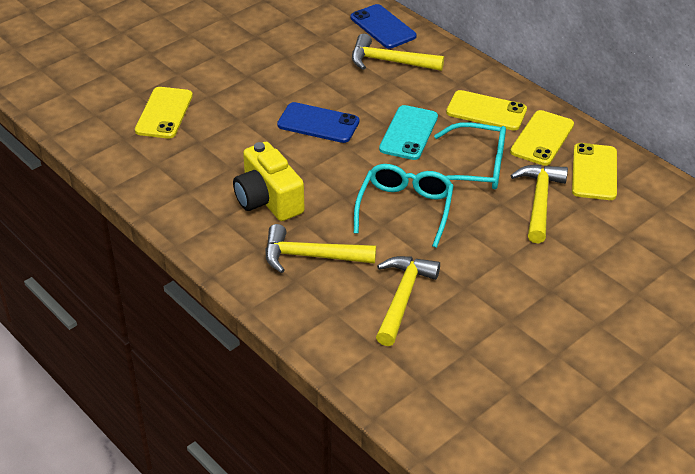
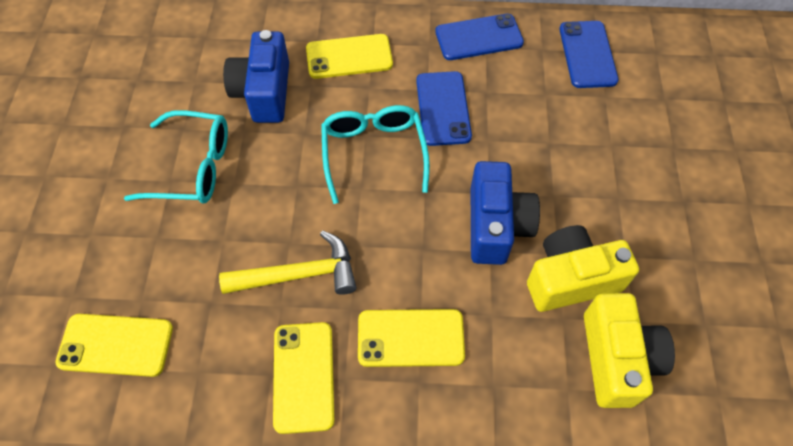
blue camera: none = 0 -> [223,30,289,123] [471,161,540,265] = 2
blue phone: [277,102,359,143] [351,4,417,49] = 2 -> [416,71,472,146] [435,14,524,60] [559,21,619,88] = 3
turquoise phone: [379,105,438,160] = 1 -> none = 0
yellow camera: [233,142,304,221] = 1 -> [527,225,639,312] [584,293,675,408] = 2
yellow hammer: [265,224,376,273] [352,34,444,71] [376,256,440,346] [510,165,568,243] = 4 -> [219,230,357,295] = 1

